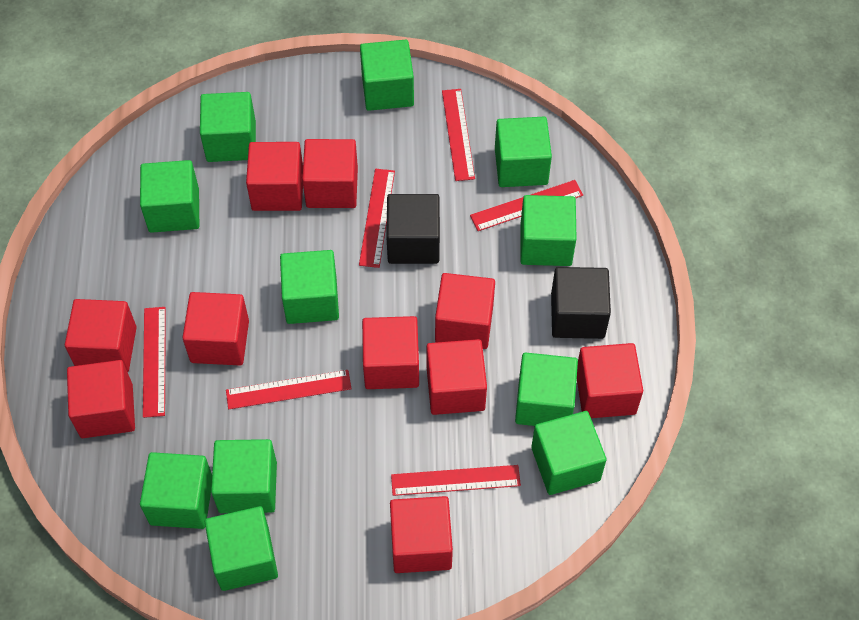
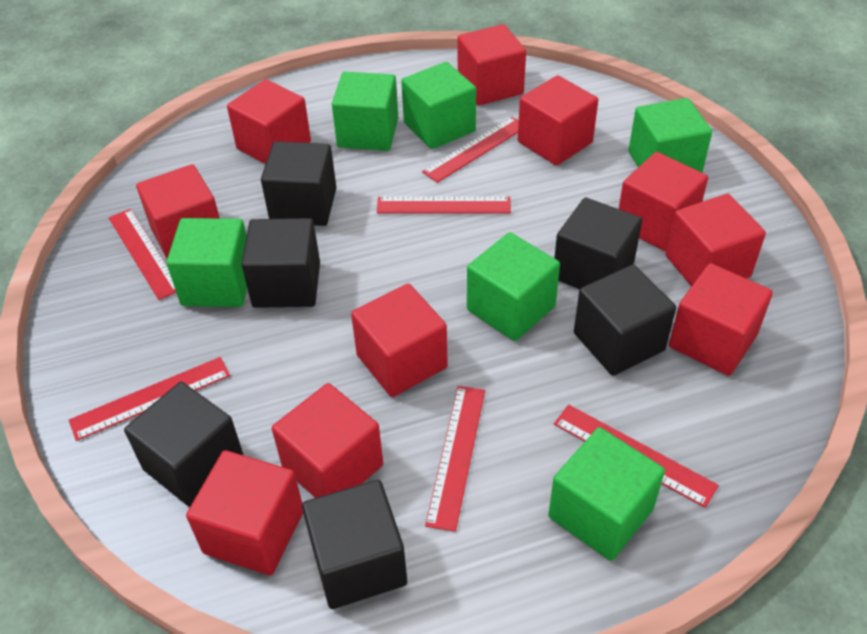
black cube: [386,194,440,264] [551,267,611,339] = 2 -> [124,382,243,507] [241,218,320,308] [261,141,337,226] [302,480,407,609] [554,197,642,289] [574,264,676,376] = 6
green cube: [140,160,199,233] [140,452,212,529] [200,92,256,162] [205,506,278,591] [211,439,277,513] [280,250,339,324] [360,40,414,111] [495,117,552,187] [515,352,578,426] [520,195,577,266] [531,411,607,495] = 11 -> [166,218,247,307] [332,72,398,151] [401,62,476,149] [467,232,560,341] [548,427,665,561] [629,98,712,172] = 6

